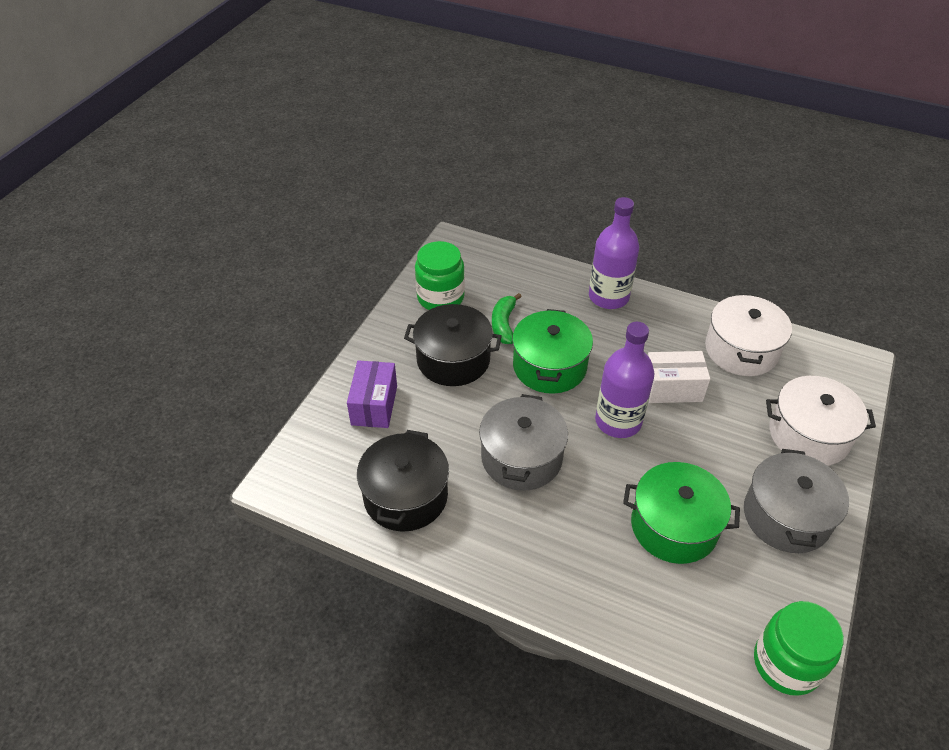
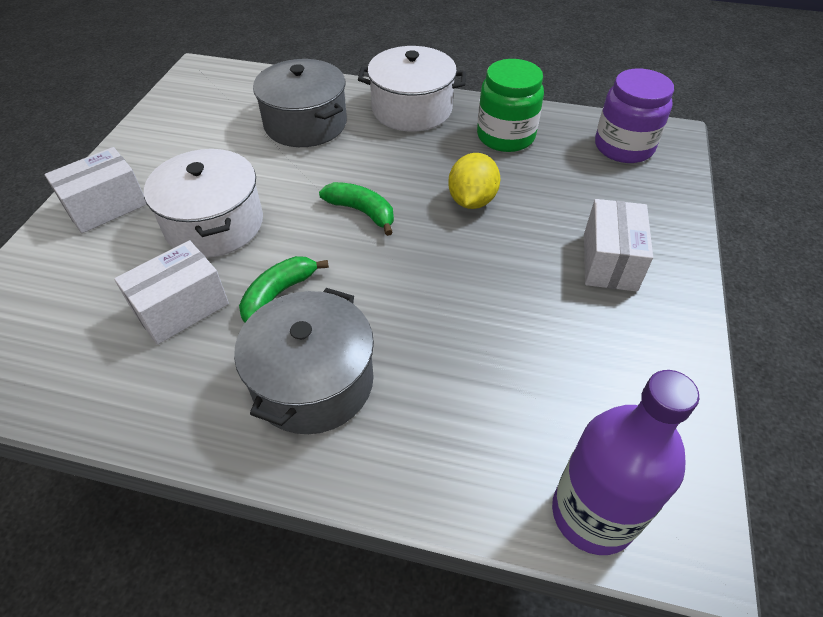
black pot: [357,430,449,532] [404,304,502,386] = 2 -> none = 0
green banana: [492,293,522,344] = 1 -> [239,256,329,322] [319,182,394,236] = 2
green jar: [415,241,465,310] [754,601,844,696] = 2 -> [477,59,544,152] = 1
green pot: [512,309,593,394] [623,462,740,564] = 2 -> none = 0
purple bottle: [589,197,639,309] [595,322,654,438] = 2 -> [552,370,699,555] = 1
purple box: [347,360,397,428] = 1 -> none = 0
purple jar: none = 0 -> [595,69,674,163] = 1
white box: [648,351,710,403] = 1 -> [45,147,147,233] [114,240,229,345] [584,199,653,292] = 3
yellow lemon: none = 0 -> [448,153,501,209] = 1

